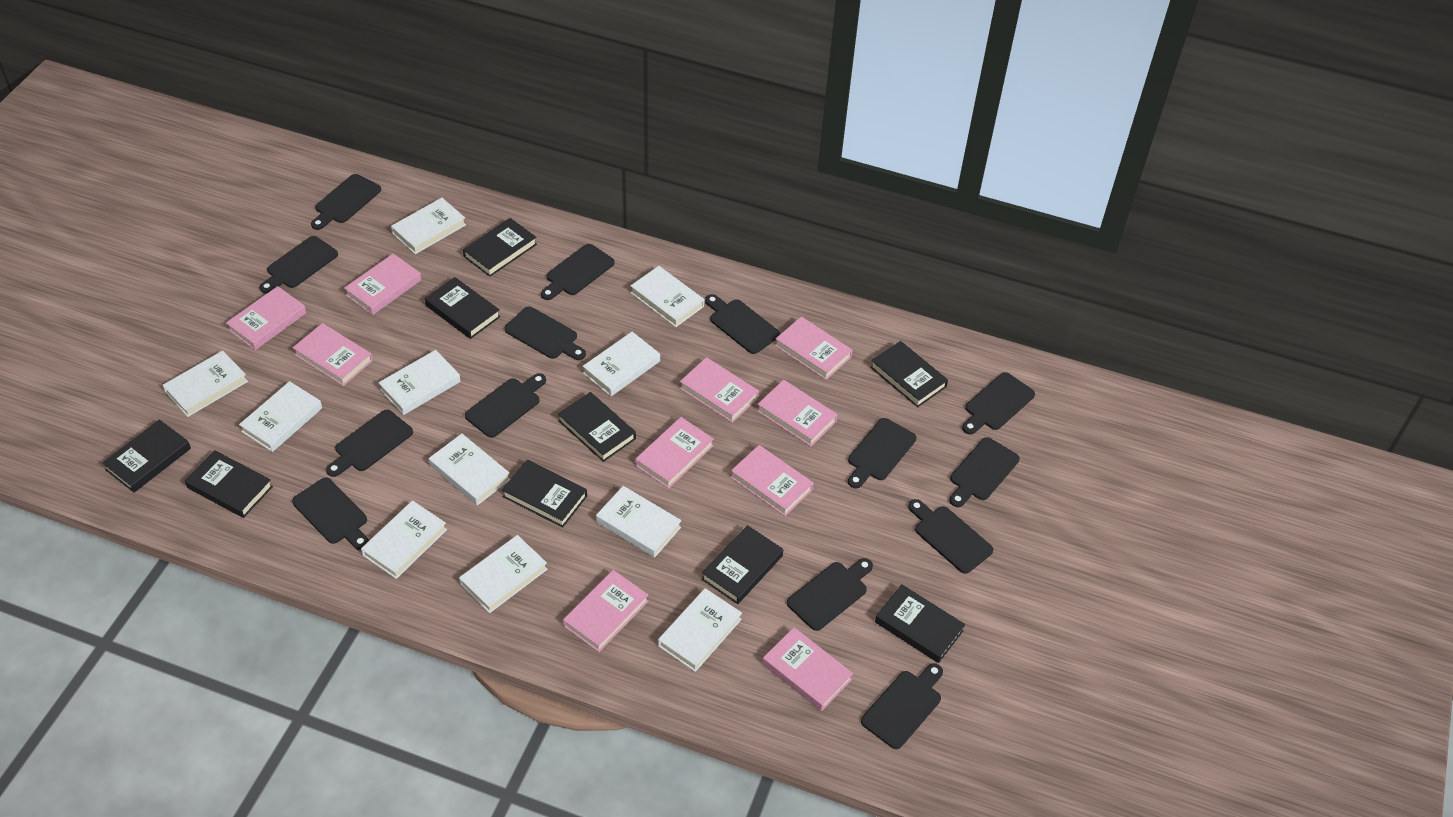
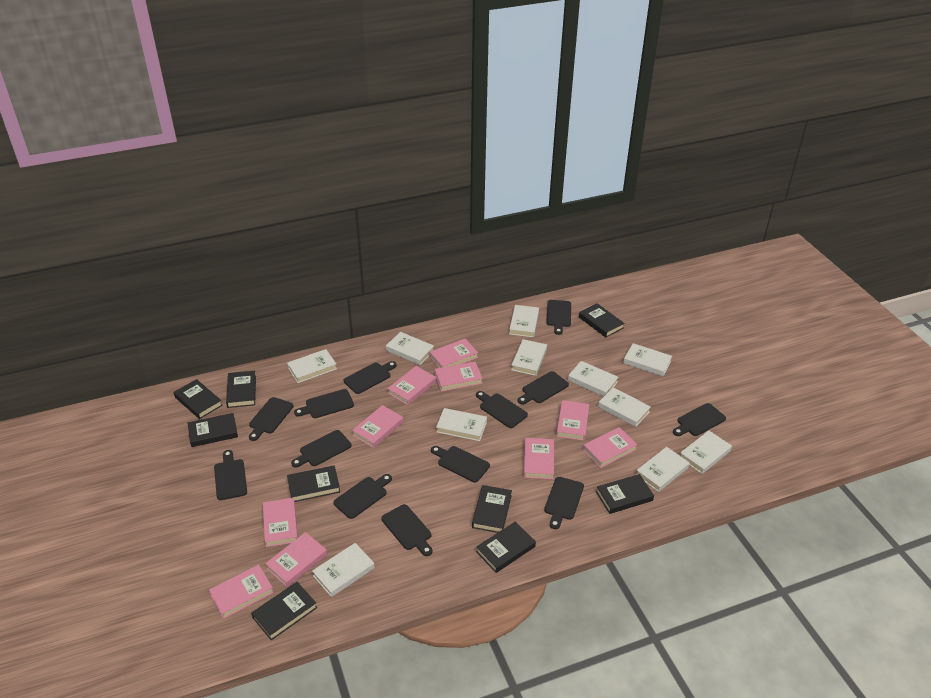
black cutting board: [260,236,338,294] [292,478,369,550] [311,174,381,230] [326,410,413,477] [465,373,546,438] [505,307,586,360] [541,244,615,300] [705,294,780,354] [787,558,873,631] [848,418,916,488] [861,663,943,749] [908,499,993,574] [950,437,1020,507] [962,372,1035,434] = 14 -> [214,450,247,500] [249,397,294,441] [291,430,352,468] [294,389,354,418] [333,474,392,519] [344,361,397,394] [381,504,432,556] [431,446,490,482] [476,391,528,428] [518,371,569,405] [544,477,584,529] [546,300,571,335] [673,403,726,436] = 13

